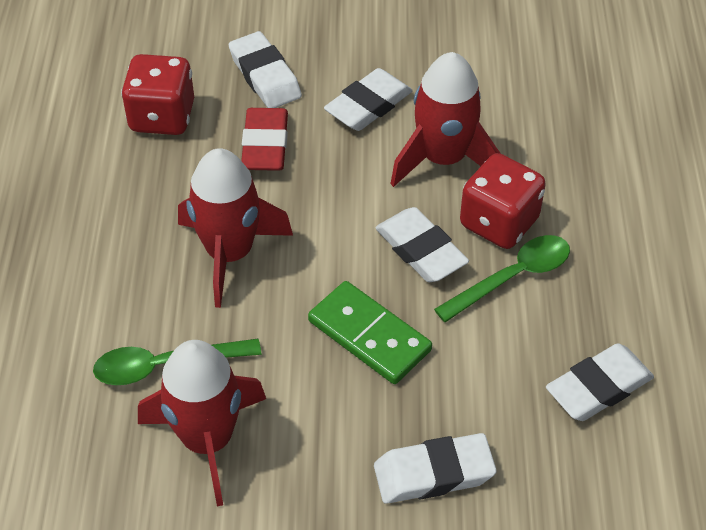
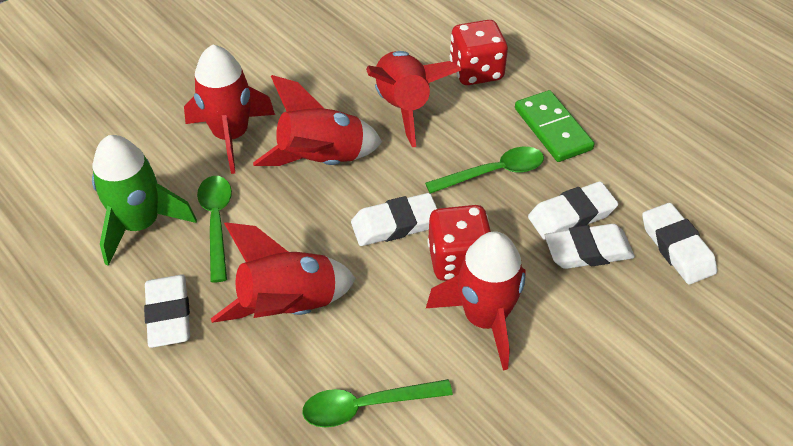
green rocket: none = 0 -> [92,135,197,266] = 1
green spoon: [93,339,261,385] [434,235,570,322] = 2 -> [197,176,232,282] [302,379,453,427] [425,147,544,194] = 3
red eraser: [241,108,288,171] = 1 -> none = 0
red rocket: [138,340,266,506] [178,148,293,308] [390,52,501,187] = 3 -> [184,45,275,174] [211,222,356,323] [253,75,382,166] [366,51,462,147] [426,231,526,370] = 5

